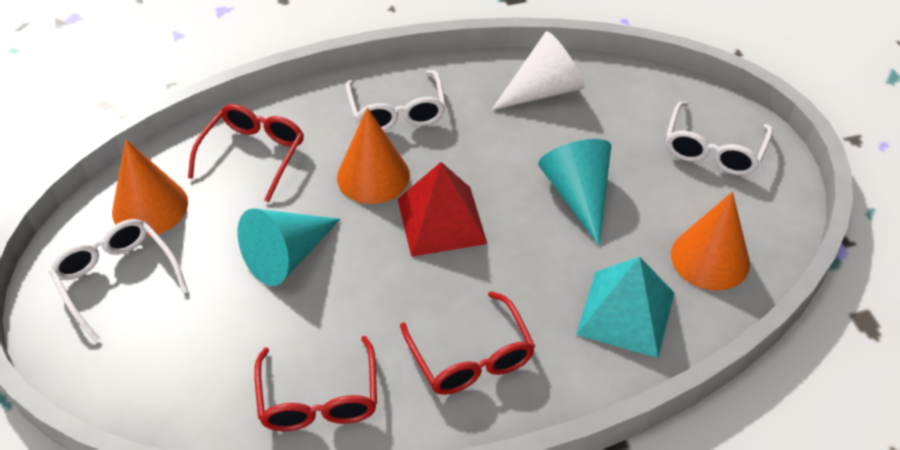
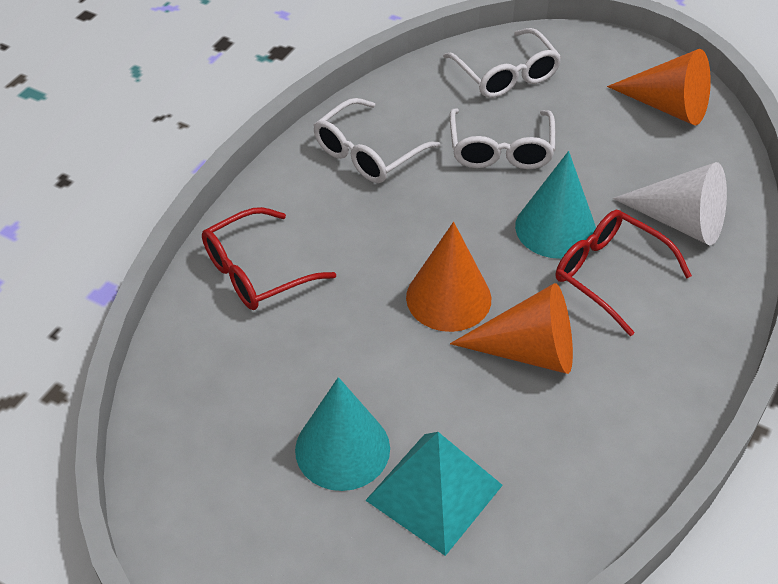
red glasses: [188,104,304,202] [254,336,377,431] [400,291,535,395] = 3 -> [202,207,336,310] [556,210,692,336] = 2
red pyramid: [398,162,487,257] = 1 -> none = 0

